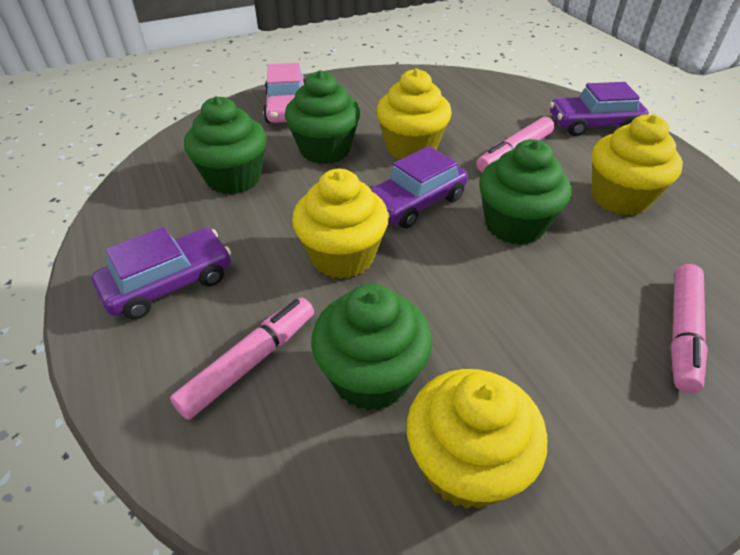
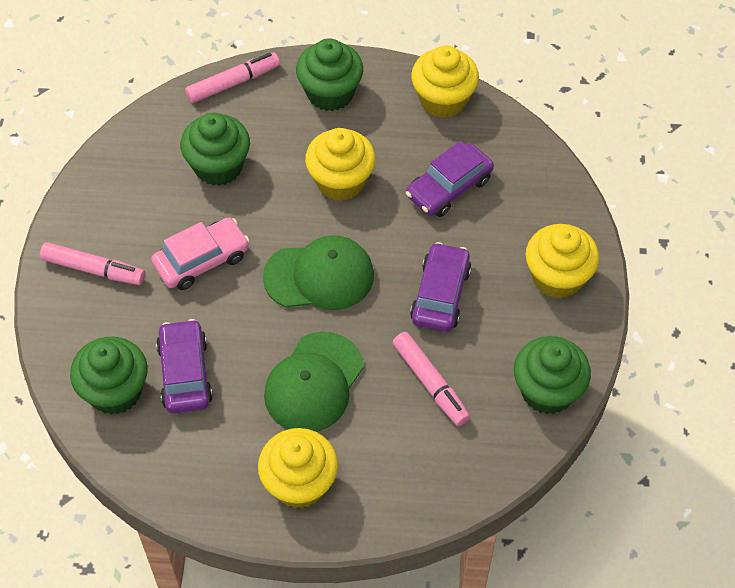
green cap: none = 0 -> [263,235,374,310] [264,332,363,432] = 2

